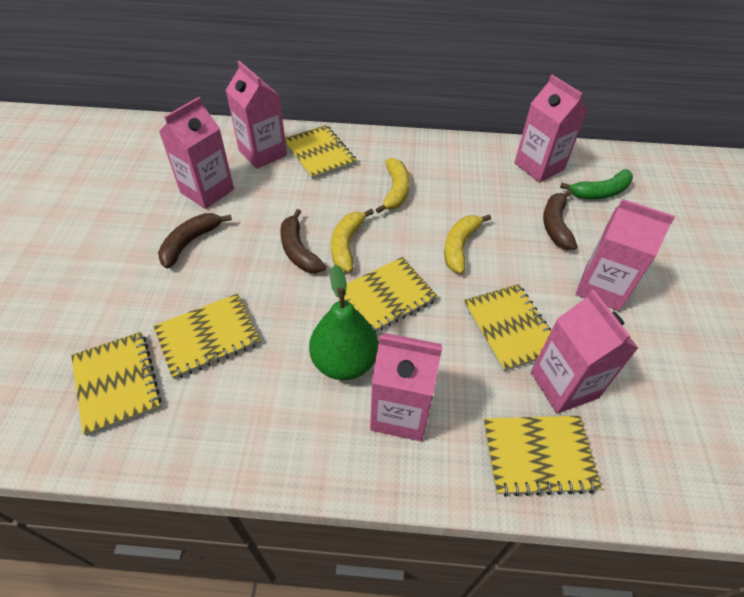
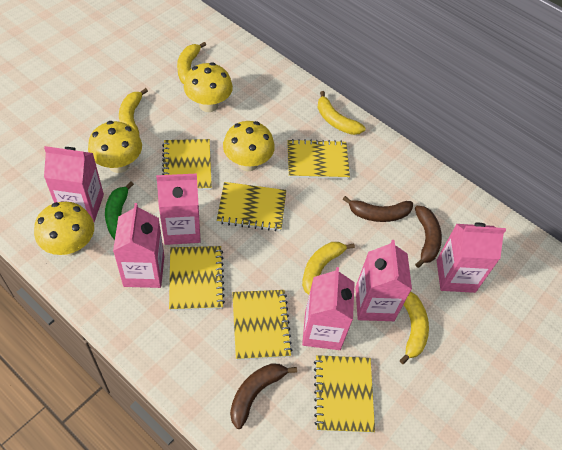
green pear: [309,264,379,380] = 1 -> none = 0
yellow banana: [331,209,374,272] [376,158,410,214] [444,214,491,274] = 3 -> [119,88,148,135] [177,42,206,84] [302,242,355,295] [318,91,366,135] [400,291,429,364] = 5
yellow mushroom: none = 0 -> [34,202,94,256] [88,121,142,173] [184,63,233,112] [223,121,275,171] = 4

